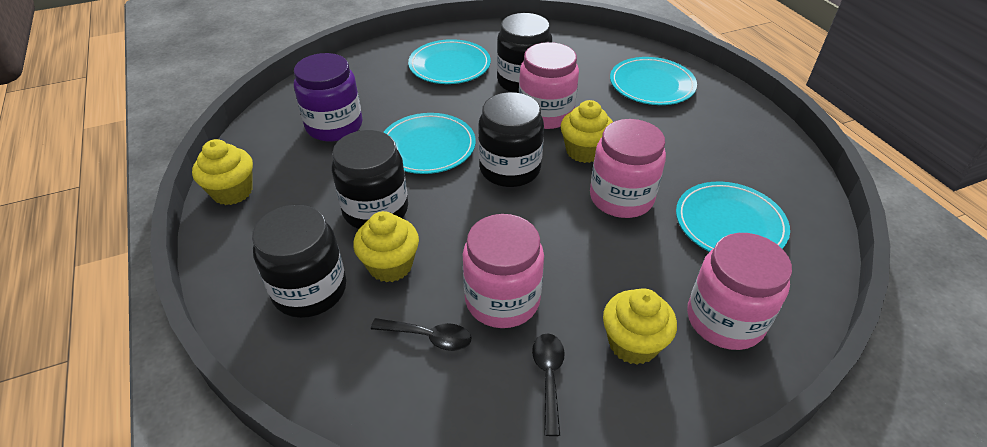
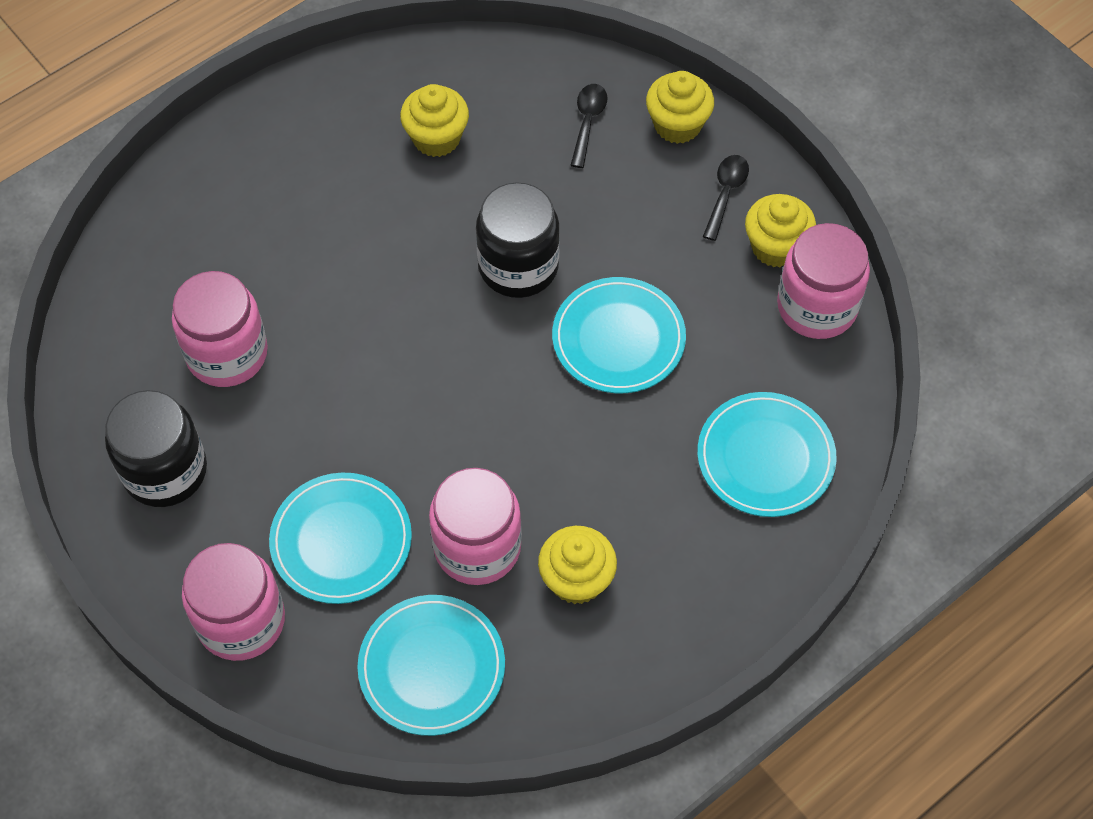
black jar: [252,205,346,318] [332,130,408,229] [478,92,544,187] [497,13,552,93] = 4 -> [105,390,207,507] [476,182,560,298] = 2
purple jar: [294,53,362,141] = 1 -> none = 0

